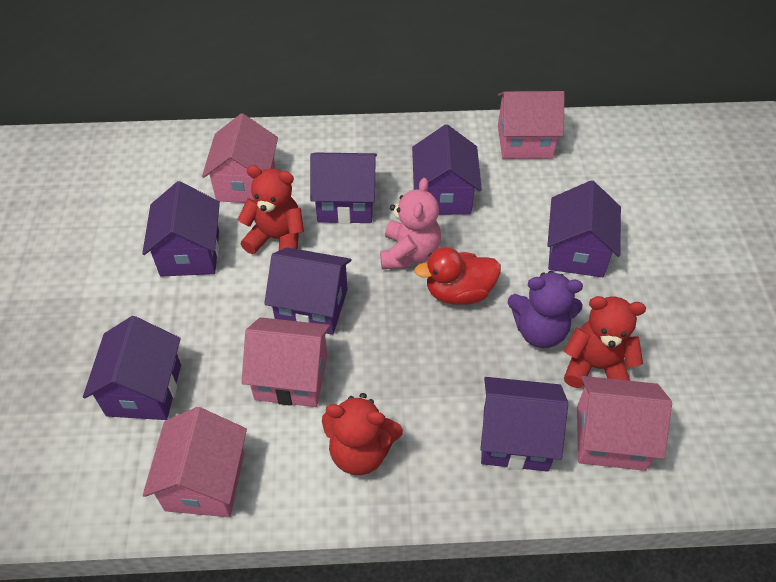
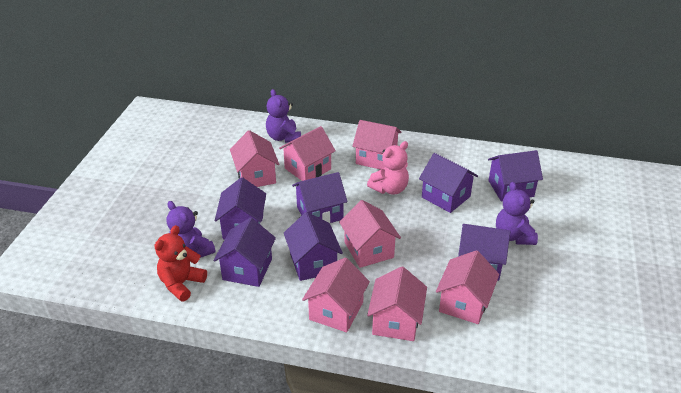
pink house: [143,407,247,517] [202,113,278,203] [242,317,330,407] [498,91,565,159] [577,376,672,471] = 5 -> [230,130,279,187] [279,126,336,181] [302,258,370,332] [339,200,401,268] [352,120,401,170] [367,266,427,341] [436,250,499,324] = 7
purple teddy bear: [508,271,583,348] = 1 -> [167,201,216,258] [266,89,301,143] [496,182,538,245] = 3
red duck: [414,247,501,305] = 1 -> none = 0
red teddy bear: [237,165,304,254] [322,393,403,475] [564,296,646,388] = 3 -> [154,225,207,302] = 1

